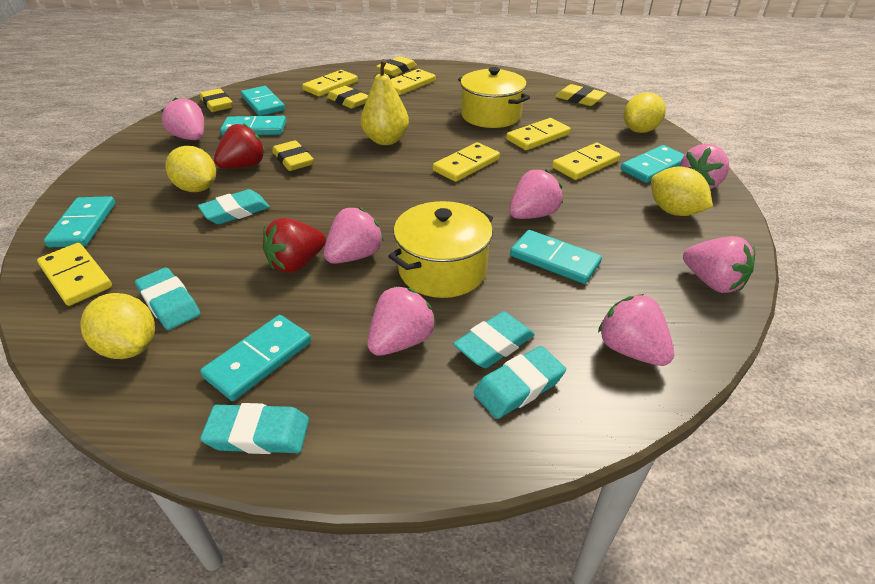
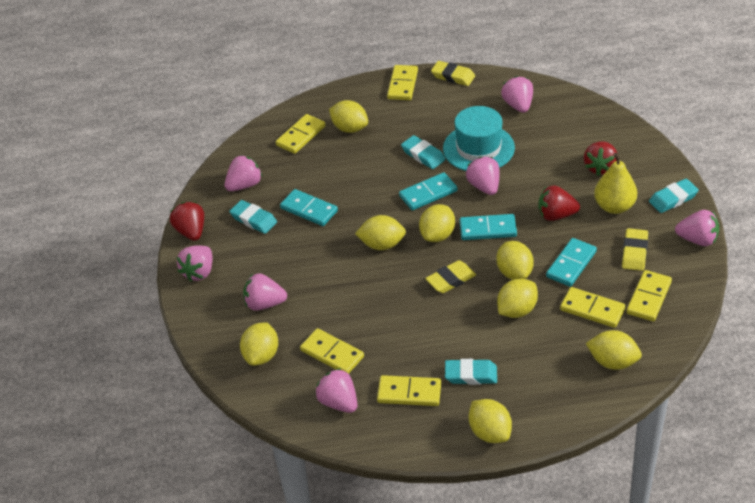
red strawberry: [214,123,265,168] [263,218,326,273] = 2 -> [170,202,204,241] [538,185,580,221] [584,141,617,176] = 3
turquoise domino: [44,196,115,247] [200,315,311,401] [220,116,286,135] [241,86,285,116] [510,230,602,284] [621,145,685,183] = 6 -> [280,189,338,226] [399,172,457,210] [460,214,517,240] [546,238,597,287] = 4
turquoise eraser: [135,268,200,330] [198,189,270,224] [200,403,309,454] [453,311,535,368] [473,346,566,419] = 5 -> [229,200,277,234] [401,135,445,169] [445,359,497,385] [649,179,699,213] = 4
turquoise hat: none = 0 -> [443,106,515,171] = 1
yellow eraser: [200,88,233,112] [272,140,314,171] [327,86,368,109] [376,56,417,76] [555,84,607,106] = 5 -> [425,260,476,293] [431,61,475,86] [622,228,648,271] = 3
yellow lemon: [80,293,155,359] [165,146,216,192] [624,92,666,133] [651,166,713,216] = 4 -> [240,322,278,366] [329,100,368,133] [355,215,406,250] [419,204,455,242] [469,399,512,443] [496,241,534,280] [497,279,538,318] [586,330,642,370] = 8
yellow pot: [388,201,493,298] [458,67,530,128] = 2 -> none = 0

